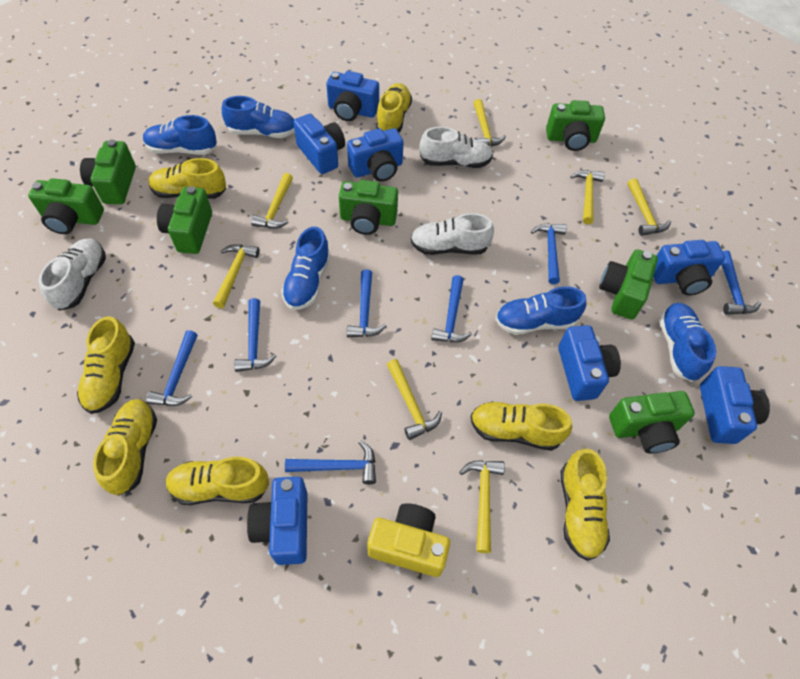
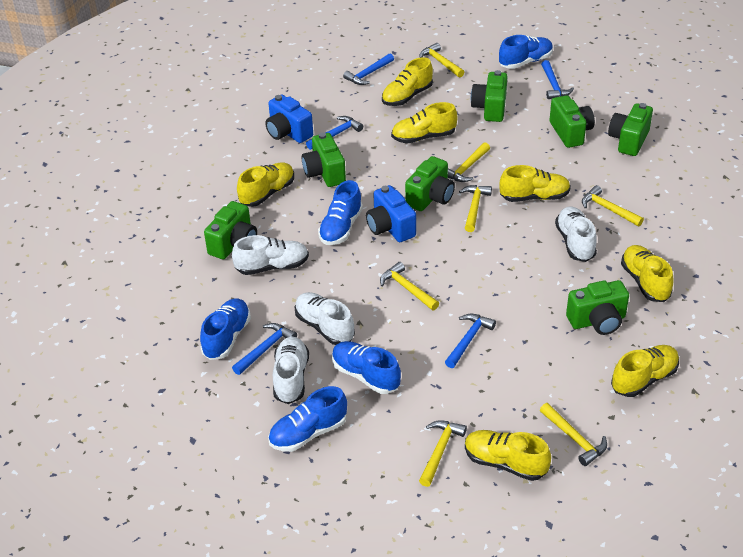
blue camera: [247,477,308,565] [293,114,345,174] [326,71,379,121] [347,128,404,181] [558,325,621,401] [653,240,725,295] [700,366,770,444] = 7 -> [265,95,313,143] [366,185,416,242] = 2
blue hammer: [146,330,198,406] [234,298,276,372] [285,440,376,485] [347,269,386,337] [431,275,472,342] [531,223,567,284] [721,251,761,315] = 7 -> [232,323,297,375] [306,116,363,150] [343,53,394,85] [445,314,496,368] [541,60,574,99] = 5
white shoe: [39,239,106,311] [410,213,494,255] [419,127,493,168] = 3 -> [232,235,309,275] [273,337,309,404] [295,292,355,345] [555,206,597,262] = 4
yellow camera: [367,503,450,577] = 1 -> none = 0

